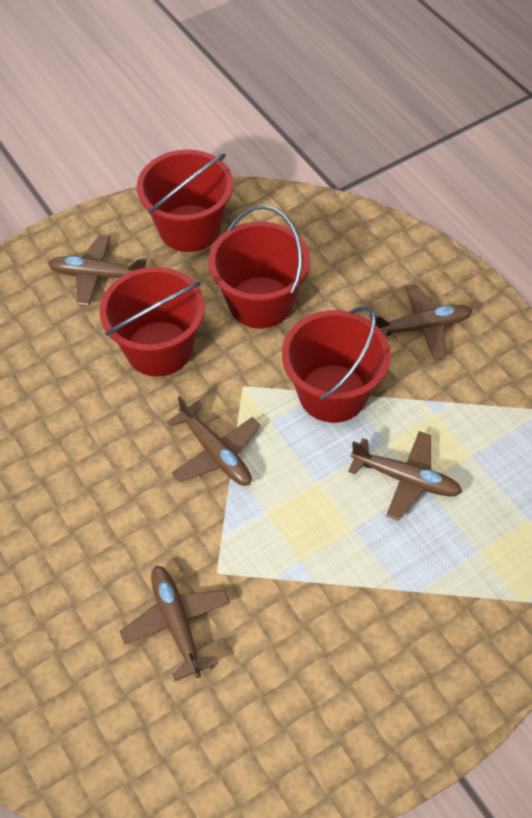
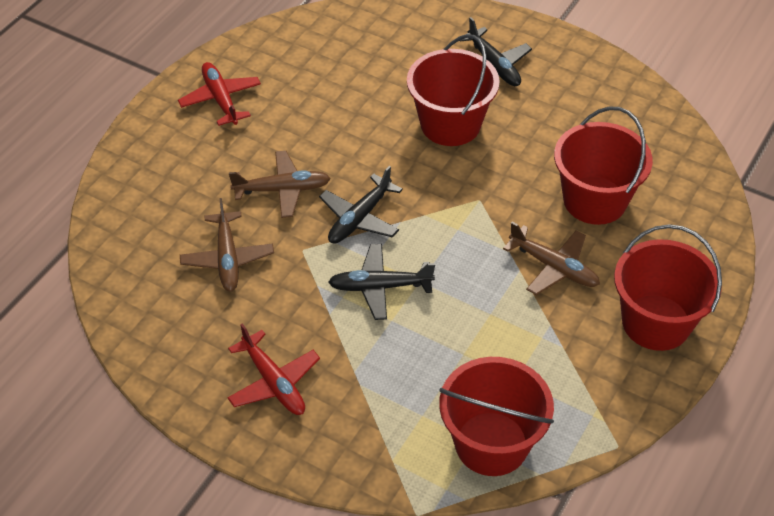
black plane: none = 0 -> [319,166,403,243] [328,244,435,320] [459,17,532,86] = 3
brown plane: [48,235,147,306] [120,566,230,681] [167,396,260,486] [348,431,462,521] [370,284,472,360] = 5 -> [180,198,274,292] [229,151,331,218] [503,222,600,295] = 3
red plane: none = 0 -> [178,62,261,126] [228,323,320,415] = 2

